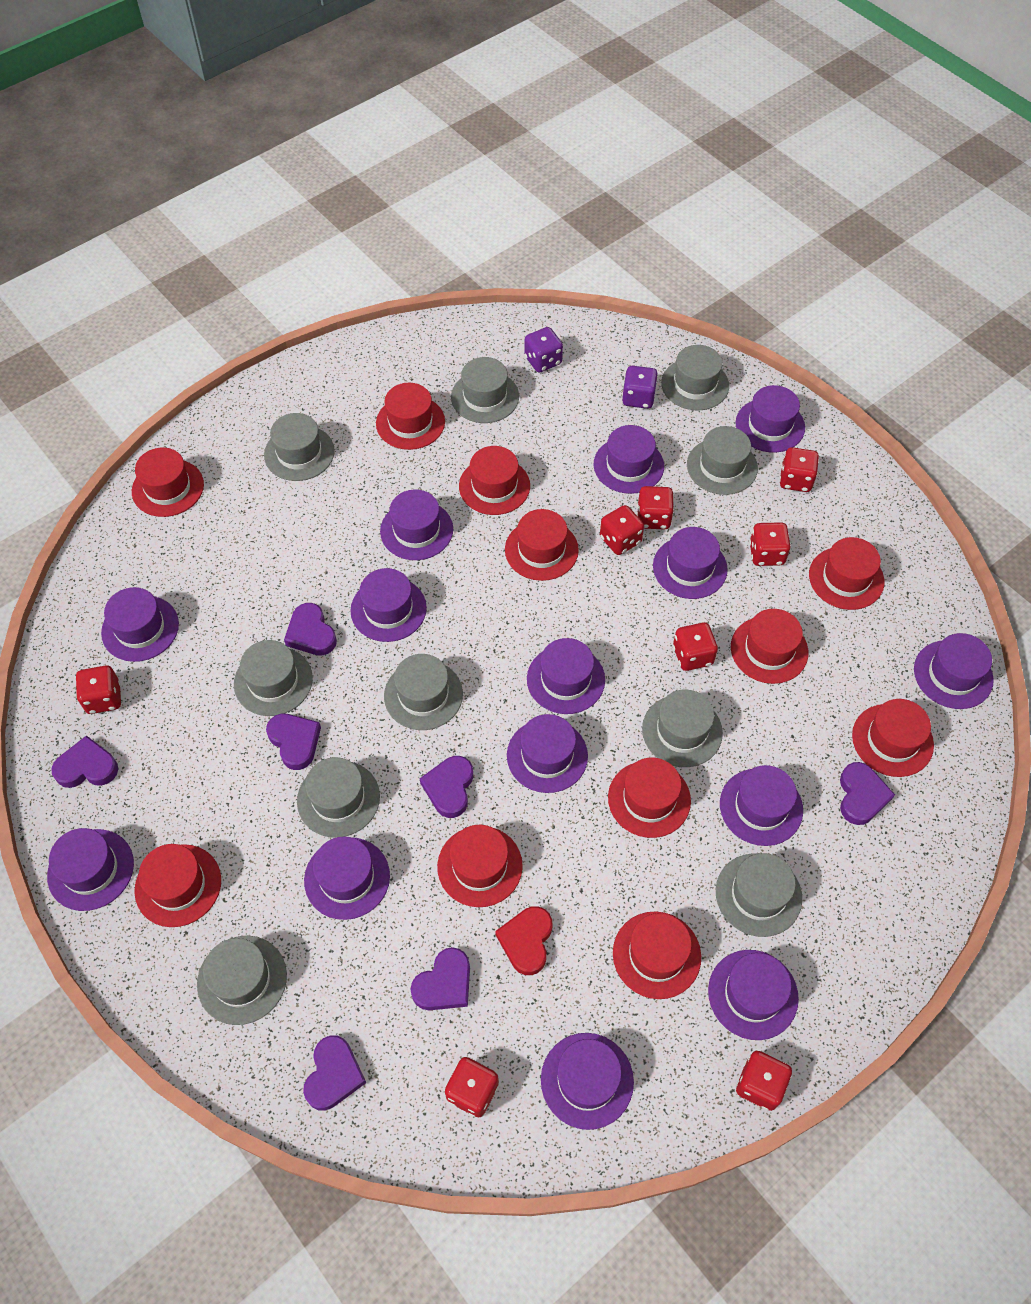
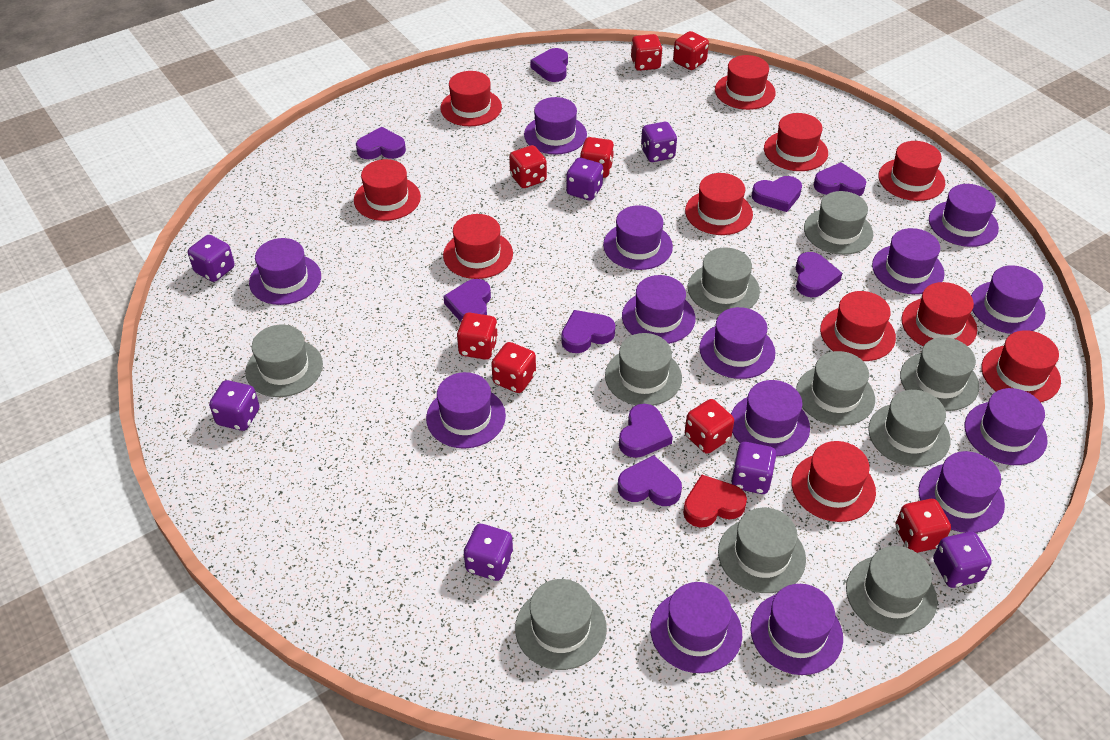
purple dice: [524,327,563,373] [622,366,658,409] = 2 -> [188,235,235,282] [209,380,260,431] [464,524,513,581] [566,158,603,201] [641,122,677,162] [731,442,776,494] [933,532,992,588] = 7
purple heart: [51,735,118,788] [266,714,321,770] [284,603,337,656] [303,1035,366,1111] [410,947,470,1010] [420,756,473,818] [840,762,895,825] = 7 -> [356,127,406,159] [443,279,491,322] [530,48,568,82] [561,310,615,353] [618,455,682,506] [619,404,673,458] [752,176,802,212] [796,252,842,297] [814,162,866,196] = 9

